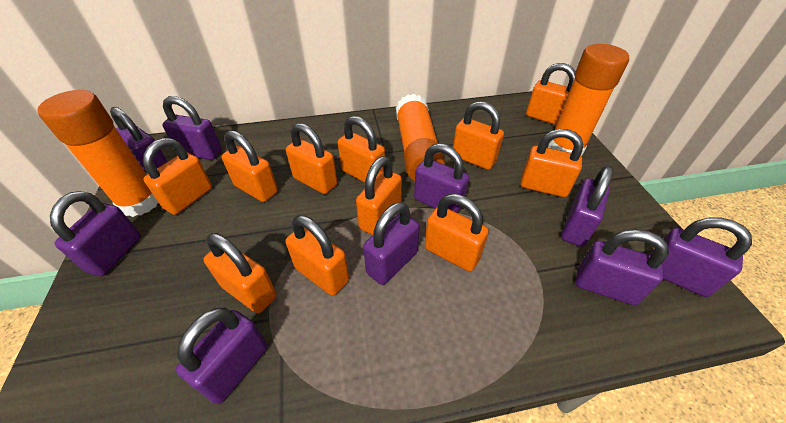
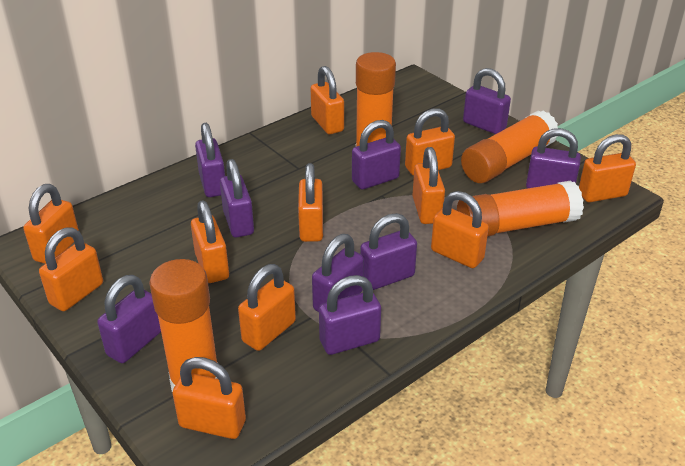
orange glue stick: [38,90,158,217] [396,94,446,182] [548,44,629,156] = 3 -> [149,259,218,392] [355,52,396,147] [457,181,584,236] [461,110,558,183] = 4

